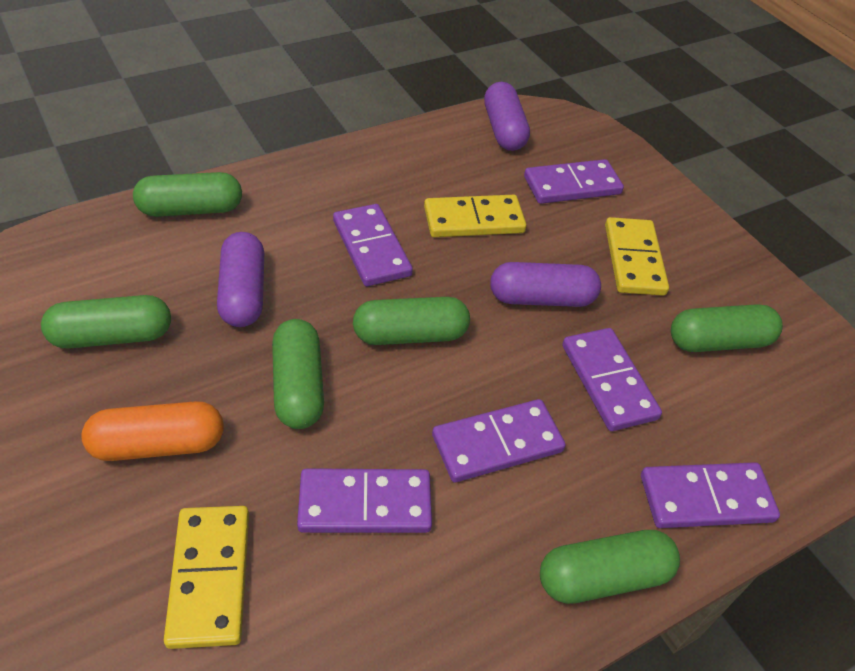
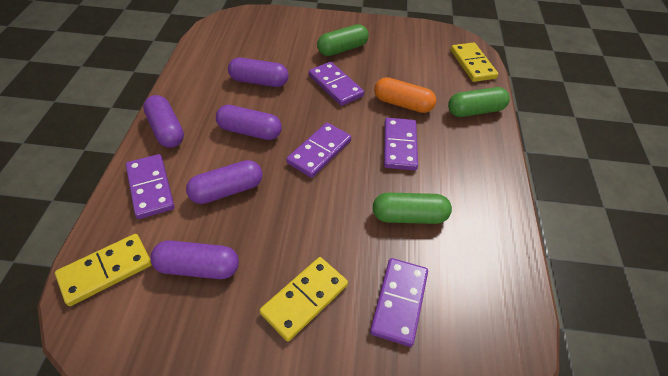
green capsule: [41,295,171,349] [133,172,242,217] [272,319,324,429] [353,297,470,345] [540,530,680,604] [671,304,783,352] = 6 -> [317,24,369,56] [373,192,452,224] [448,87,510,117] = 3
purple capsule: [217,232,264,327] [484,82,530,151] [490,262,601,307] = 3 -> [143,95,184,148] [150,240,239,279] [186,160,263,204] [216,105,282,140] [228,57,289,87] = 5
purple domino: [297,468,432,533] [333,204,413,286] [432,399,566,482] [524,159,624,204] [562,328,662,431] [641,462,780,528] = 6 -> [126,154,174,219] [286,123,351,178] [309,62,364,106] [370,258,428,347] [384,118,418,170] = 5

